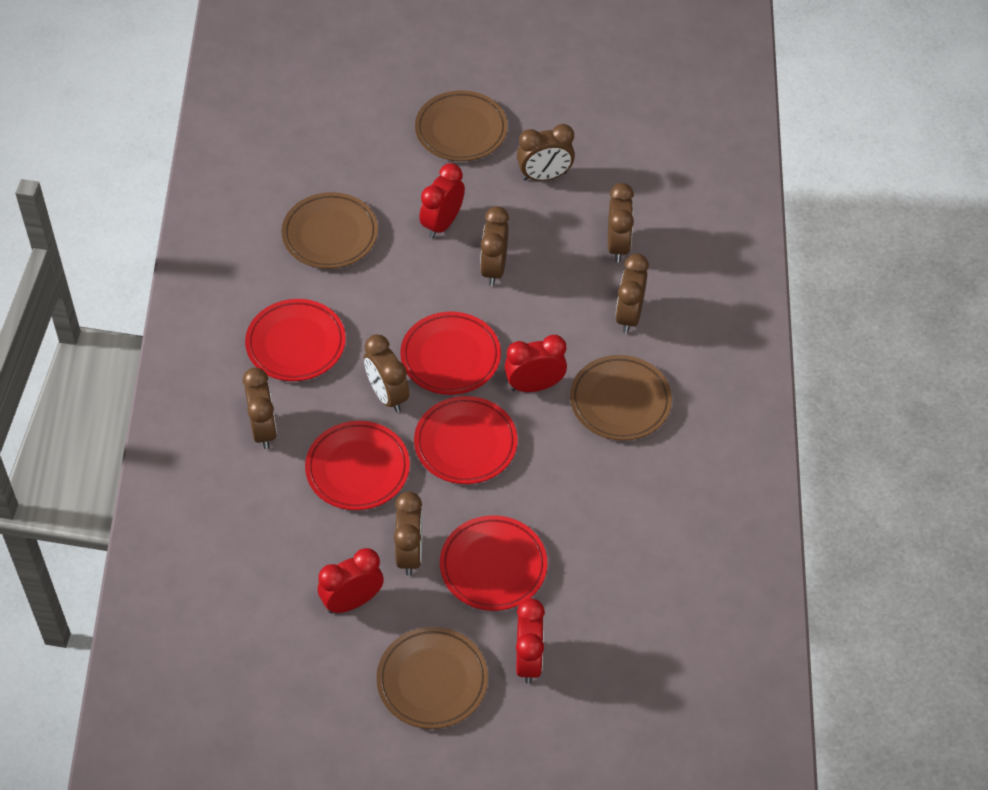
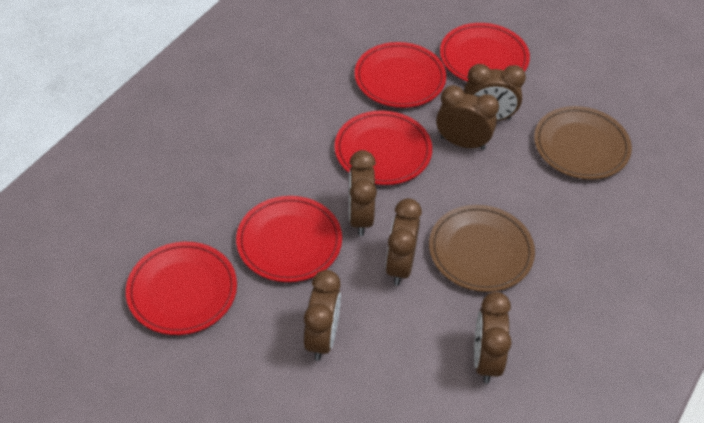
brown clock: [243,367,277,449] [364,335,409,412] [394,492,423,576] [480,206,509,286] [517,124,575,181] [608,183,634,262] [615,254,649,334] = 7 -> [304,270,341,360] [349,150,377,236] [385,198,422,286] [436,85,499,150] [464,64,526,121] [474,292,512,383] = 6
brown plate: [281,192,378,269] [376,627,488,729] [415,90,508,161] [570,355,672,441] = 4 -> [429,205,535,292] [534,106,632,180] = 2
red clock: [318,548,384,614] [419,163,465,239] [504,335,567,392] [516,598,545,684] = 4 -> none = 0

